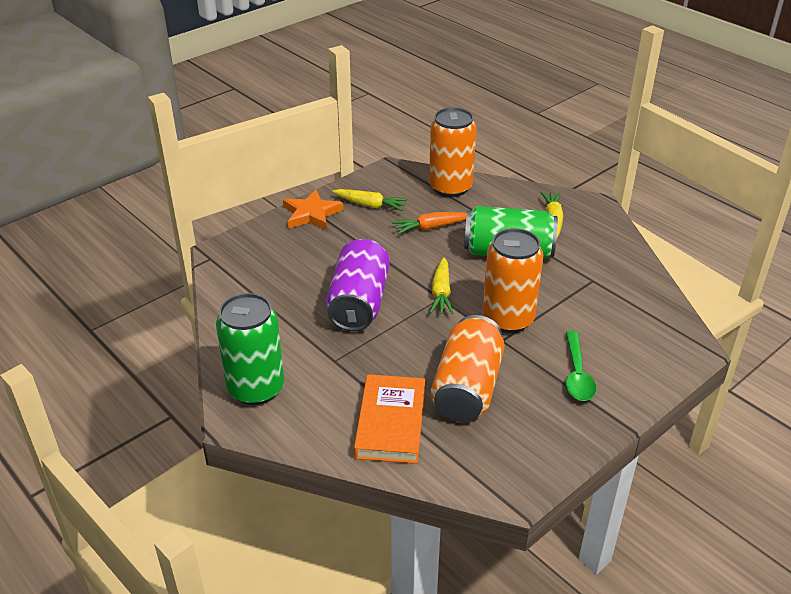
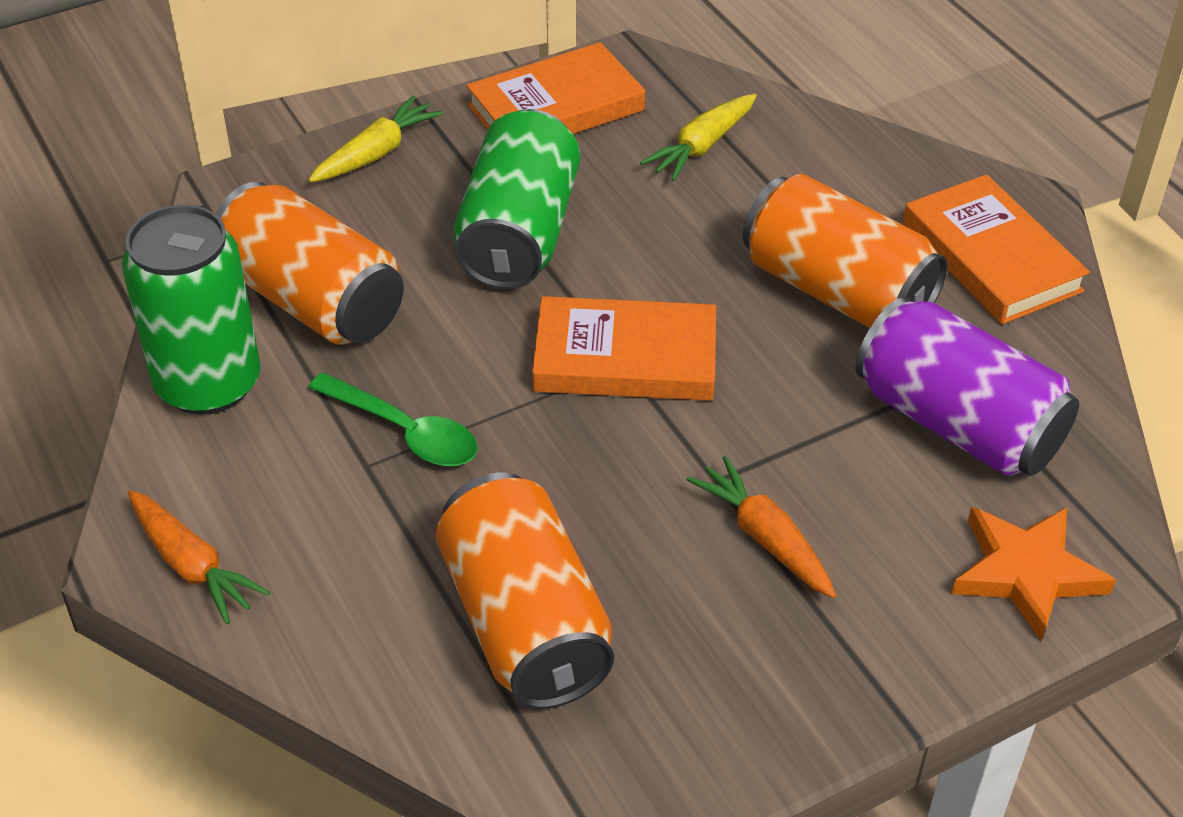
orange book: [354,374,425,464] = 1 -> [466,42,645,134] [532,296,716,401] [903,174,1090,324] = 3
orange carrot: [392,212,467,234] = 1 -> [128,490,271,624] [686,456,837,598] = 2
yellow carrot: [332,189,408,211] [430,257,454,314] [540,192,563,238] = 3 -> [308,96,443,182] [640,94,757,181] = 2

